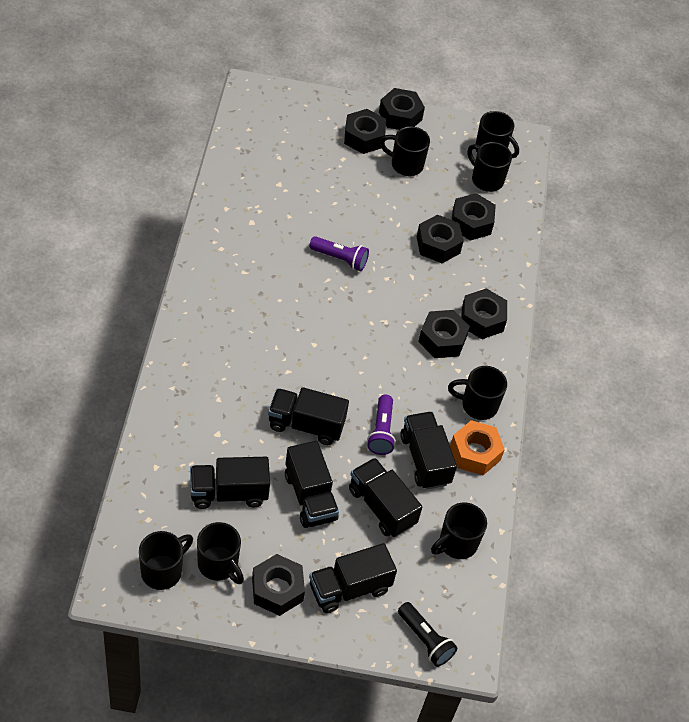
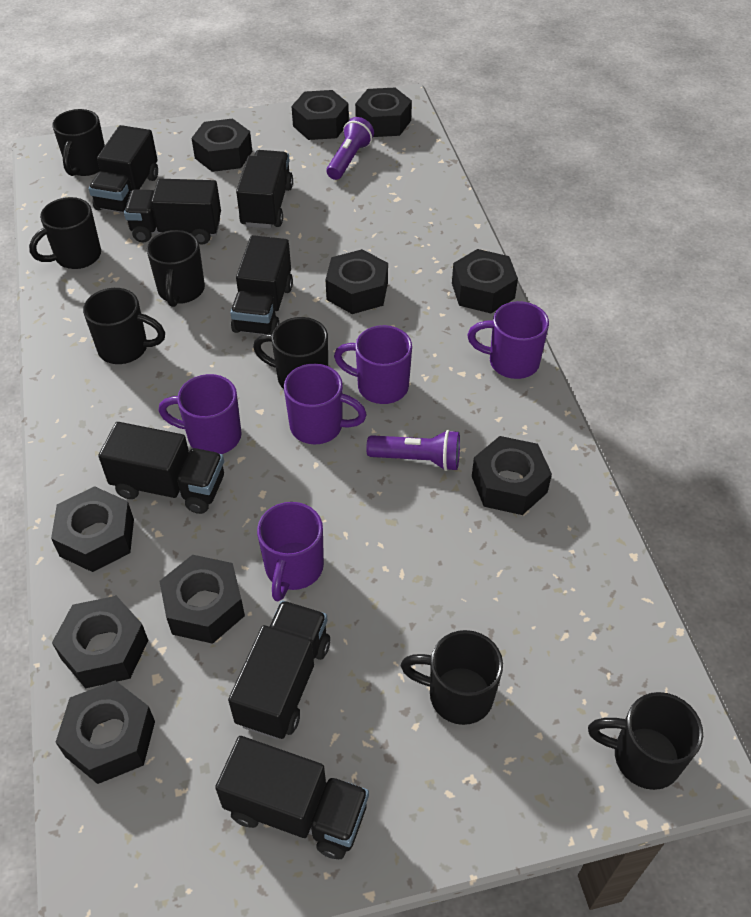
black flashlight: [398,602,457,667] = 1 -> none = 0
black nut: [252,554,305,616] [344,109,386,154] [379,88,425,130] [417,214,463,263] [418,310,470,358] [452,193,496,240] [461,288,507,339] = 7 -> [51,486,134,572] [52,596,148,688] [56,680,155,784] [159,555,245,644] [191,118,252,172] [292,90,349,140] [326,249,388,314] [355,88,412,137] [452,249,518,313] [472,436,552,515] = 10
black truck: [190,457,270,509] [268,387,349,445] [285,441,339,528] [309,543,397,613] [349,458,422,537] [400,411,457,489] = 6 -> [89,125,158,213] [98,422,224,514] [124,179,221,245] [215,736,369,859] [228,601,330,739] [230,235,293,335] [236,150,293,229] = 7
orange nut: [450,420,505,475] = 1 -> none = 0
purple mug: none = 0 -> [158,374,242,454] [257,502,324,601] [284,364,367,444] [334,325,412,404] [467,301,549,379] = 5

